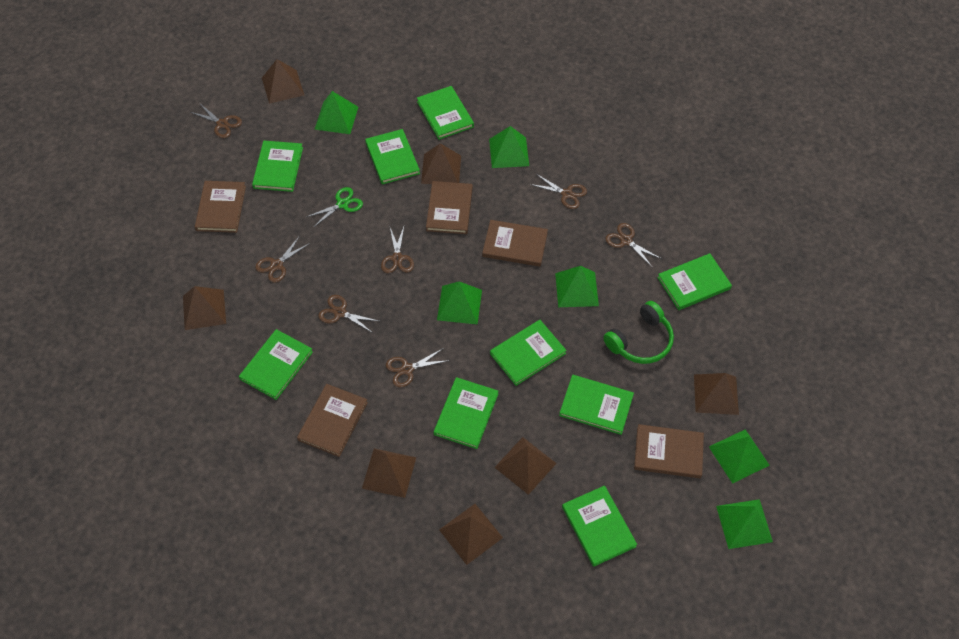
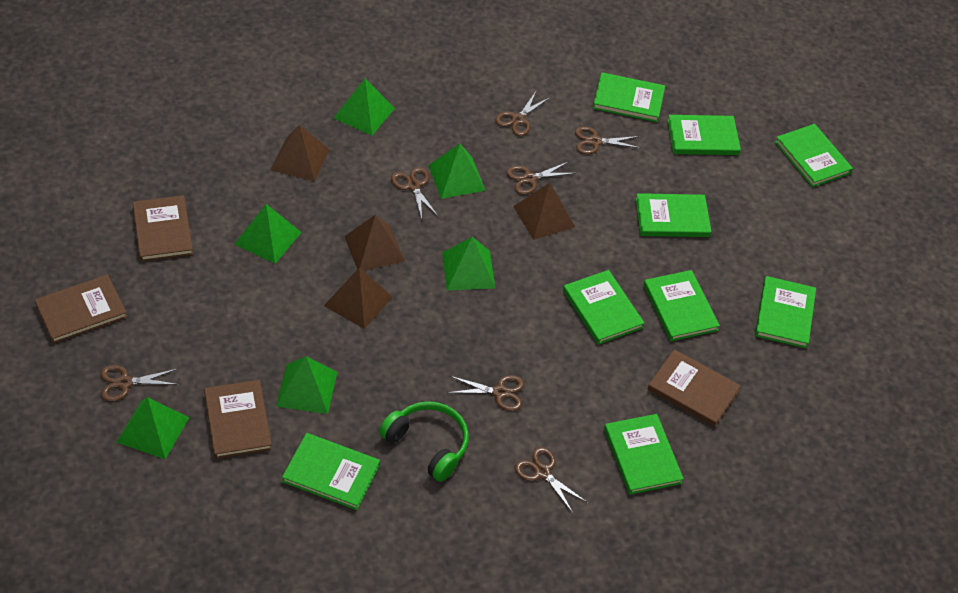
brown book: [195,181,246,233] [297,384,368,457] [426,181,473,234] [482,220,548,267] [634,424,704,478] = 5 -> [35,274,127,344] [133,195,193,262] [204,380,272,459] [647,349,741,427] = 4
brown pyramid: [183,286,226,330] [262,59,304,104] [362,448,416,498] [421,143,461,184] [439,504,503,565] [494,437,557,495] [694,373,739,415] = 7 -> [271,125,330,181] [324,268,393,329] [344,215,405,271] [513,183,575,240] = 4
green scissors: [307,187,363,227] = 1 -> none = 0

